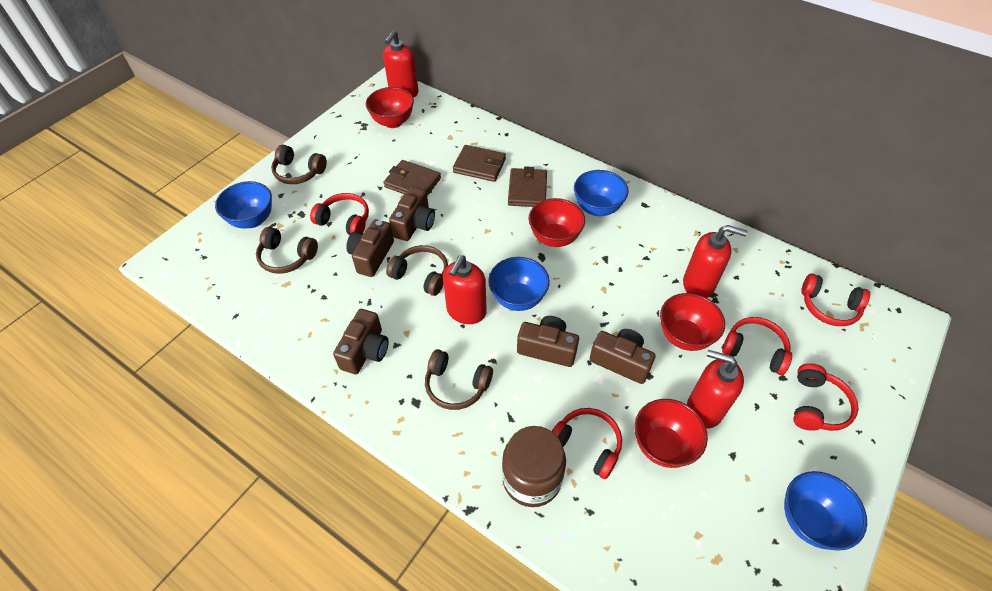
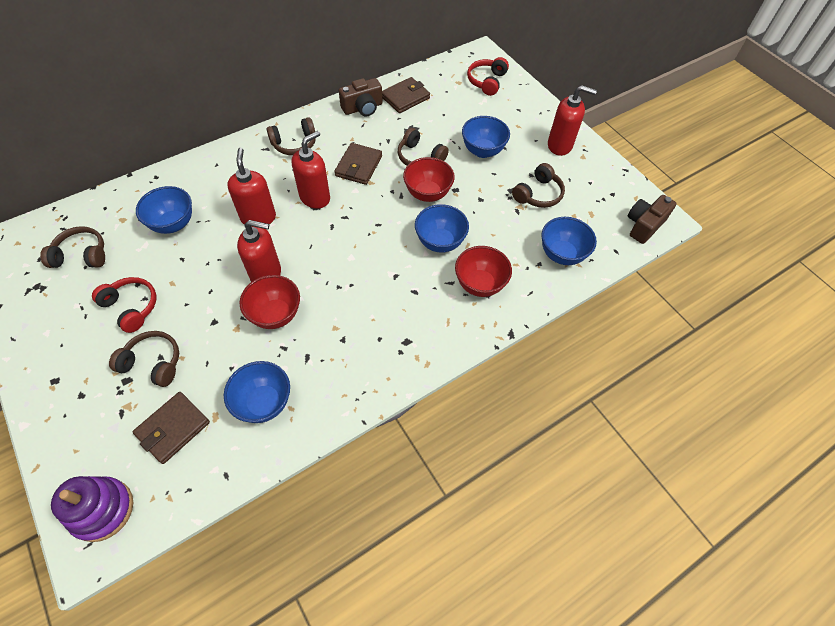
blue bowl: [215,181,272,229] [488,257,550,311] [574,170,629,216] [784,471,867,551] = 4 -> [136,186,192,234] [224,361,290,423] [415,204,469,253] [462,116,510,158] [541,217,597,265] = 5
brown camera: [333,309,389,374] [346,219,394,277] [389,186,435,241] [517,316,579,367] [590,329,656,384] = 5 -> [339,78,382,116] [627,195,677,244] = 2
brown headphones: [256,227,318,274] [271,145,327,184] [386,245,448,296] [425,349,493,410] = 4 -> [40,226,105,268] [109,331,179,387] [267,117,316,155] [398,128,449,166] [512,163,565,208] = 5
brown jar: [502,426,566,507] = 1 -> none = 0
purple stacking toy: none = 0 -> [51,476,133,542] = 1
red bowl: [366,87,414,128] [529,198,585,247] [634,399,708,468] [660,293,725,351] = 4 -> [240,275,300,329] [403,157,455,202] [455,246,512,297] = 3
red headphones: [310,193,369,235] [552,408,622,479] [722,317,792,375] [793,363,858,431] [801,274,870,326] = 5 -> [92,277,157,333] [467,57,509,96] = 2

